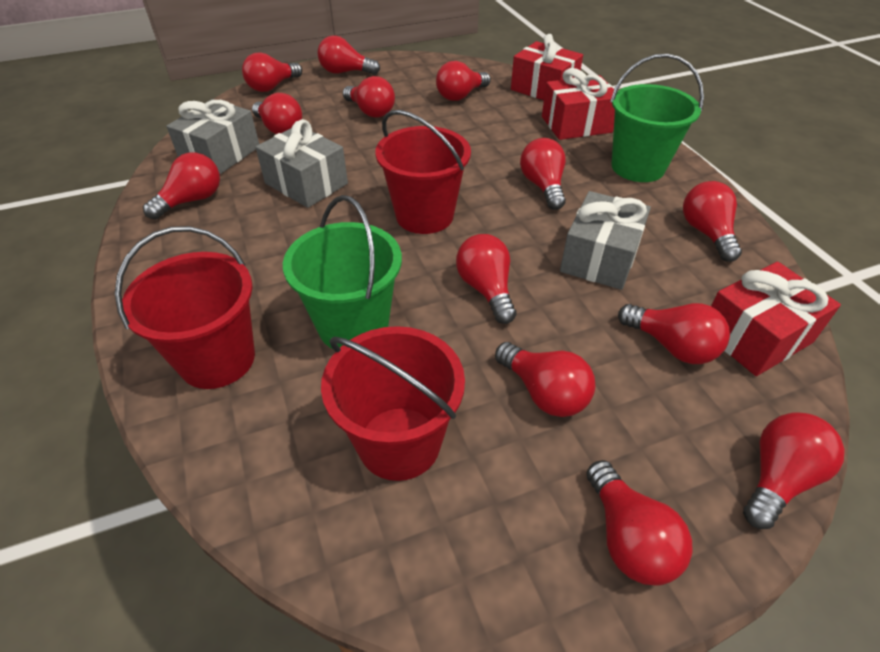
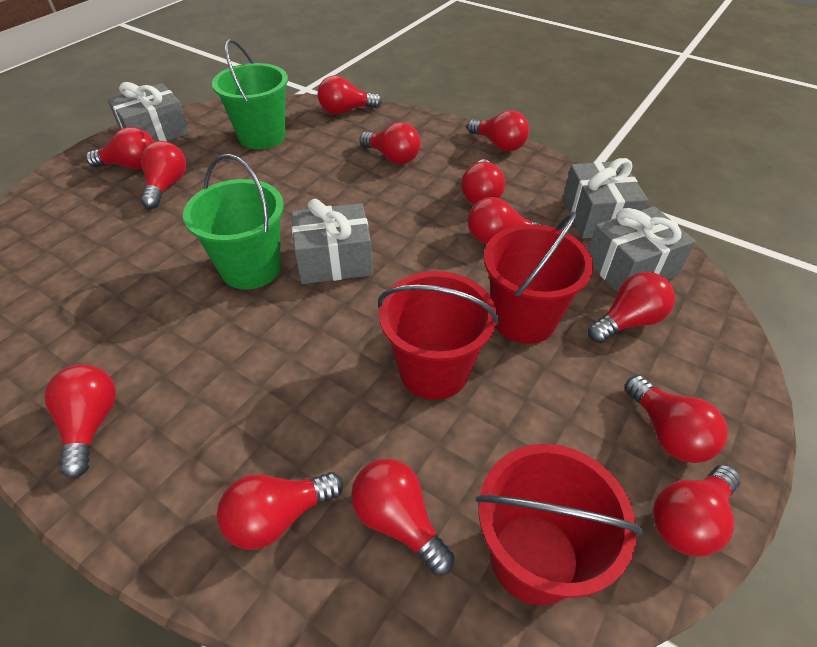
grey gift: [166,99,259,174] [256,119,348,208] [560,191,651,290] = 3 -> [107,82,190,142] [291,199,373,284] [563,158,648,239] [588,206,696,293] = 4
red gift: [511,34,583,100] [542,68,615,140] [711,262,841,376] = 3 -> none = 0

